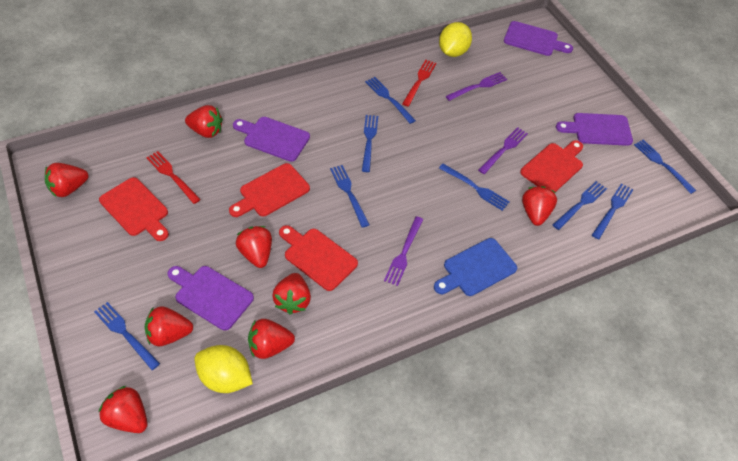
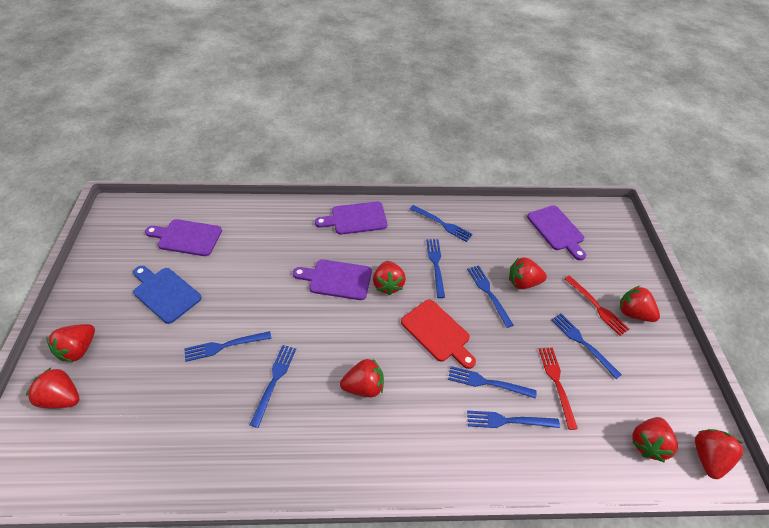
purple fork: [384,216,424,286] [446,72,507,101] [478,127,528,174] = 3 -> none = 0
red cutting board: [99,177,169,241] [229,163,310,217] [279,225,358,291] [520,140,583,192] = 4 -> [401,299,476,369] = 1
yellow lemon: [195,345,253,393] [439,22,472,57] = 2 -> none = 0

